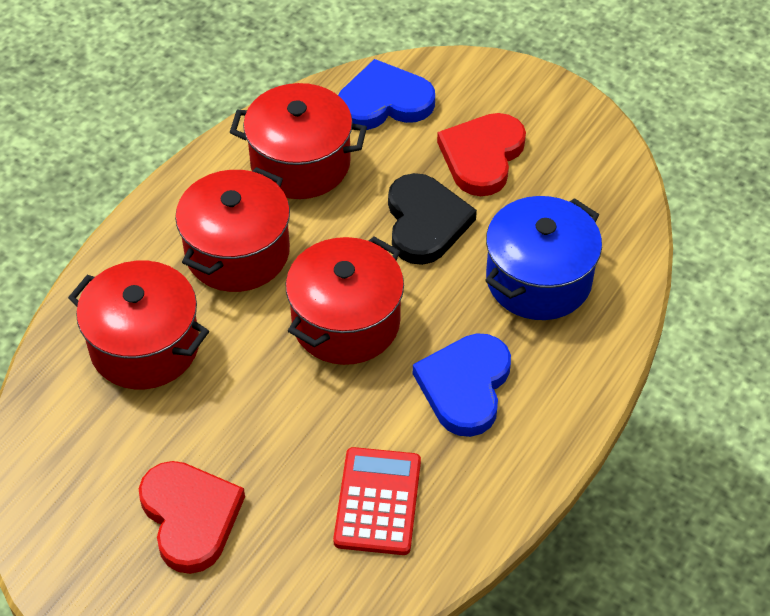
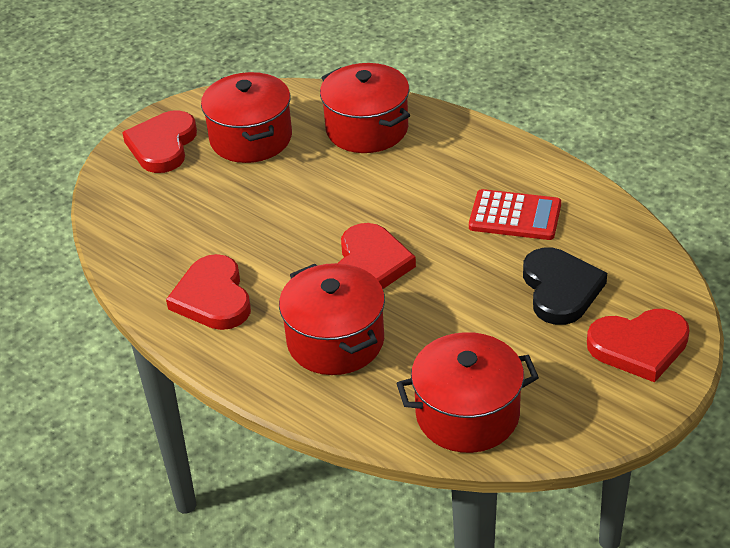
blue heart: [338,59,435,130] [413,333,511,437] = 2 -> none = 0
blue pot: [485,196,602,320] = 1 -> none = 0
red heart: [139,461,245,574] [437,113,526,196] = 2 -> [122,110,197,173] [166,254,251,330] [338,223,416,289] [587,309,689,382] = 4

